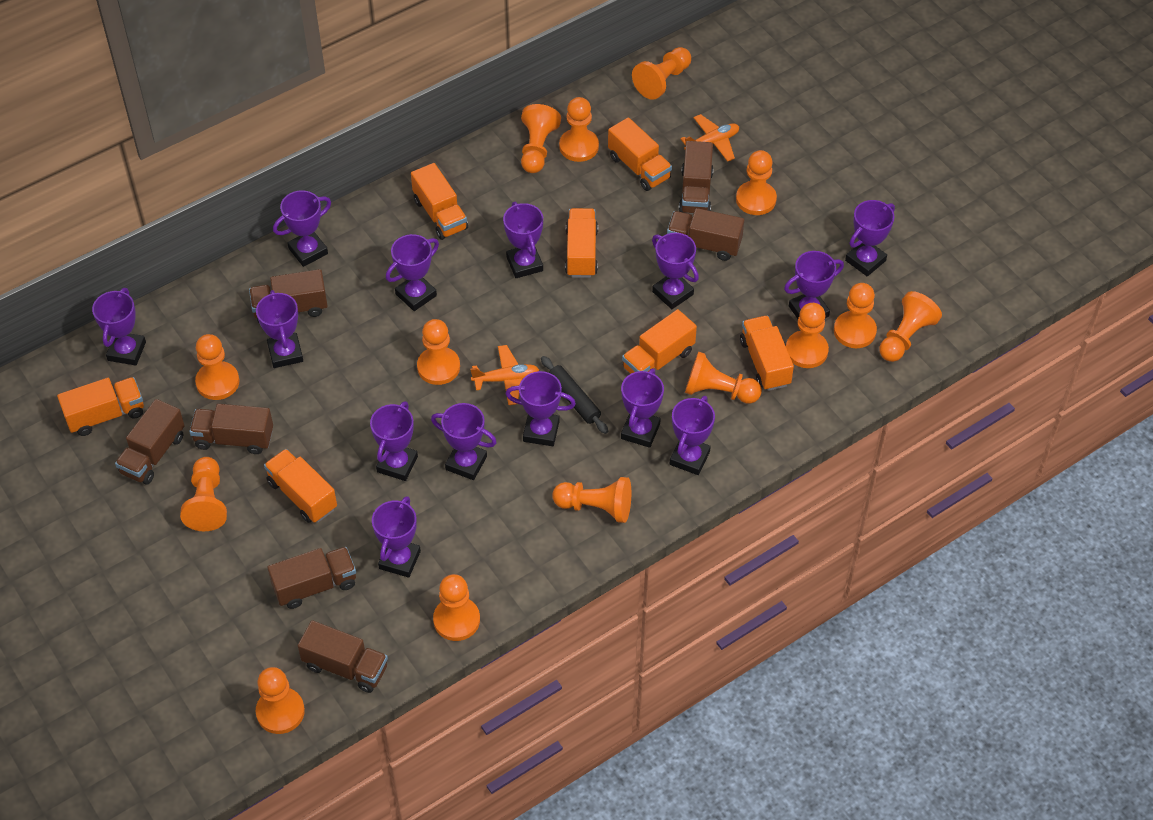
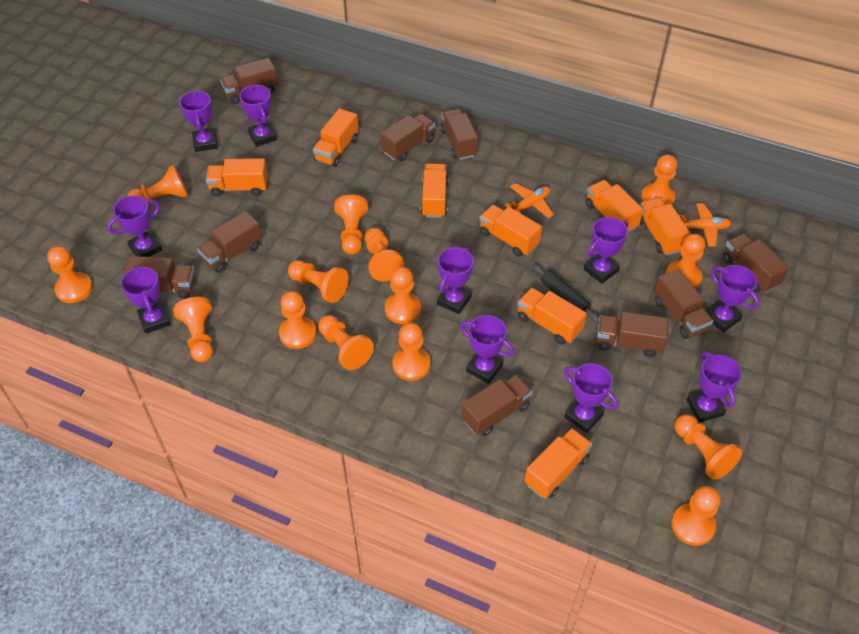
brown truck: [115,399,185,484] [189,404,273,454] [249,269,328,323] [267,547,356,609] [298,620,388,693] [667,208,744,261] [679,141,714,213] = 7 -> [123,256,195,299] [197,211,262,273] [220,58,278,104] [381,114,435,161] [440,109,478,160] [462,375,532,436] [596,312,668,357] [654,269,713,339] [723,234,789,293] = 9
orange truck: [57,377,144,436] [264,449,337,523] [411,163,468,240] [565,208,598,278] [608,117,672,191] [622,309,697,374] [740,315,794,391] = 7 -> [206,158,268,197] [313,108,358,167] [421,163,448,218] [479,205,542,257] [518,288,587,344] [525,428,592,499] [586,180,643,232] [640,198,690,255] = 8
purple trophy: [92,288,146,366] [256,290,303,368] [273,190,331,267] [370,401,418,481] [372,496,421,578] [386,234,439,311] [431,403,497,480] [503,202,543,278] [506,371,576,446] [621,368,664,448] [652,233,699,309] [670,396,715,475] [784,251,844,319] [845,200,895,277] = 14 -> [107,195,162,257] [121,266,171,334] [179,90,218,152] [239,85,277,147] [437,247,474,314] [460,315,515,384] [564,363,618,433] [584,217,628,284] [687,352,742,423] [706,265,759,333] = 10

